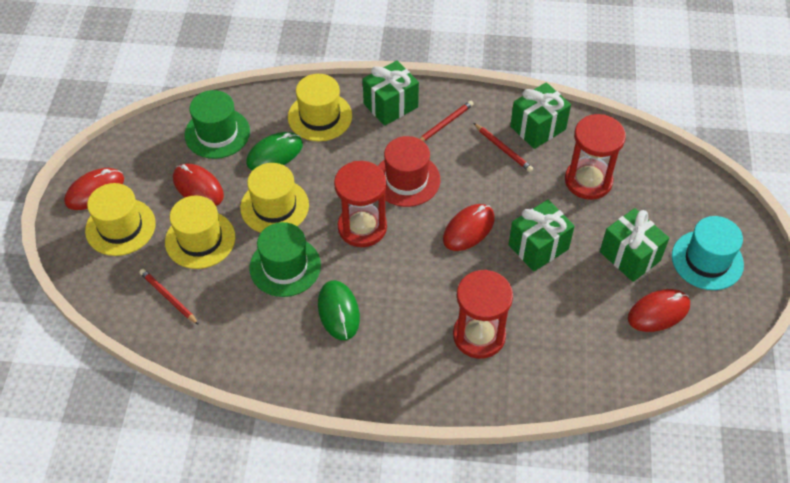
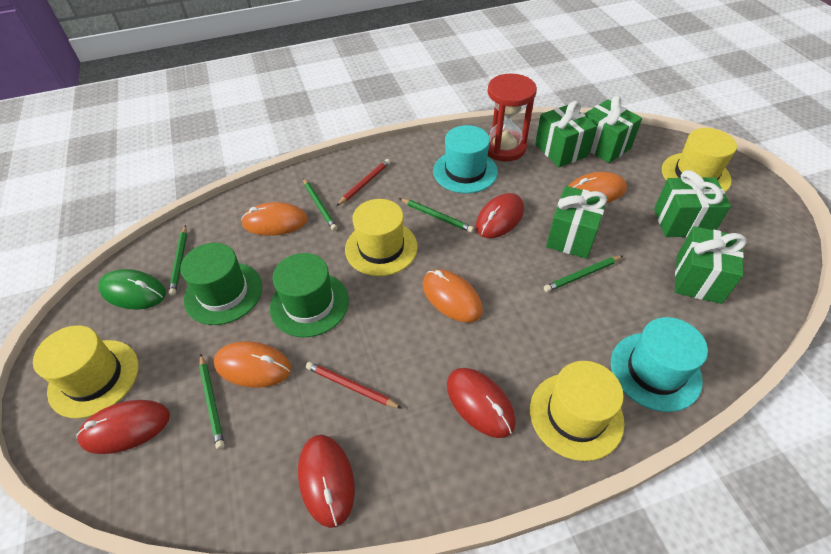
green gift: [363,60,419,126] [508,200,575,272] [510,82,571,149] [600,208,669,282] = 4 -> [535,101,597,167] [546,186,607,259] [584,96,642,163] [654,170,731,237] [675,226,747,304] = 5
green mouse: [246,132,303,170] [318,280,360,340] = 2 -> [98,269,166,310] = 1
green pencil: none = 0 -> [168,225,187,296] [199,354,225,450] [303,178,337,231] [399,198,474,233] [544,256,623,292] = 5
orange mouse: none = 0 -> [213,341,291,388] [241,202,308,236] [422,269,483,323] [569,172,627,203] = 4
red hat: [378,136,440,207] = 1 -> none = 0
red hourglass: [334,161,387,247] [453,270,513,359] [565,114,626,200] = 3 -> [488,73,537,161] = 1
red pencil: [139,269,199,325] [419,101,474,142] [473,123,533,172] = 3 -> [306,362,402,409] [337,159,390,206] = 2
turquoise hat: [672,216,744,290] = 1 -> [433,125,498,193] [611,317,708,412] = 2

